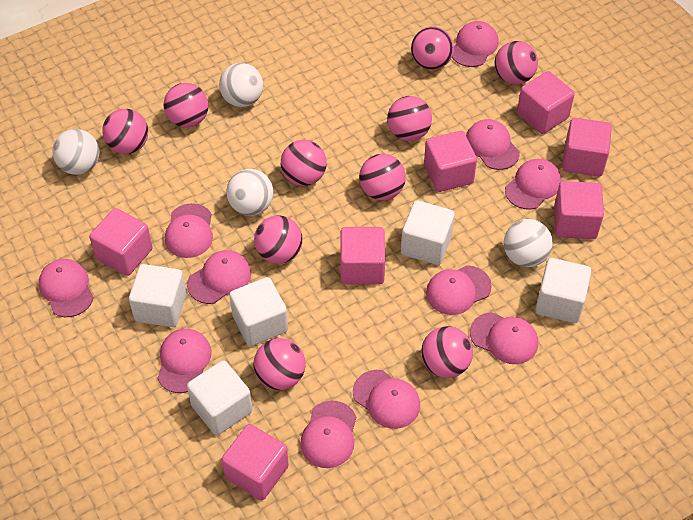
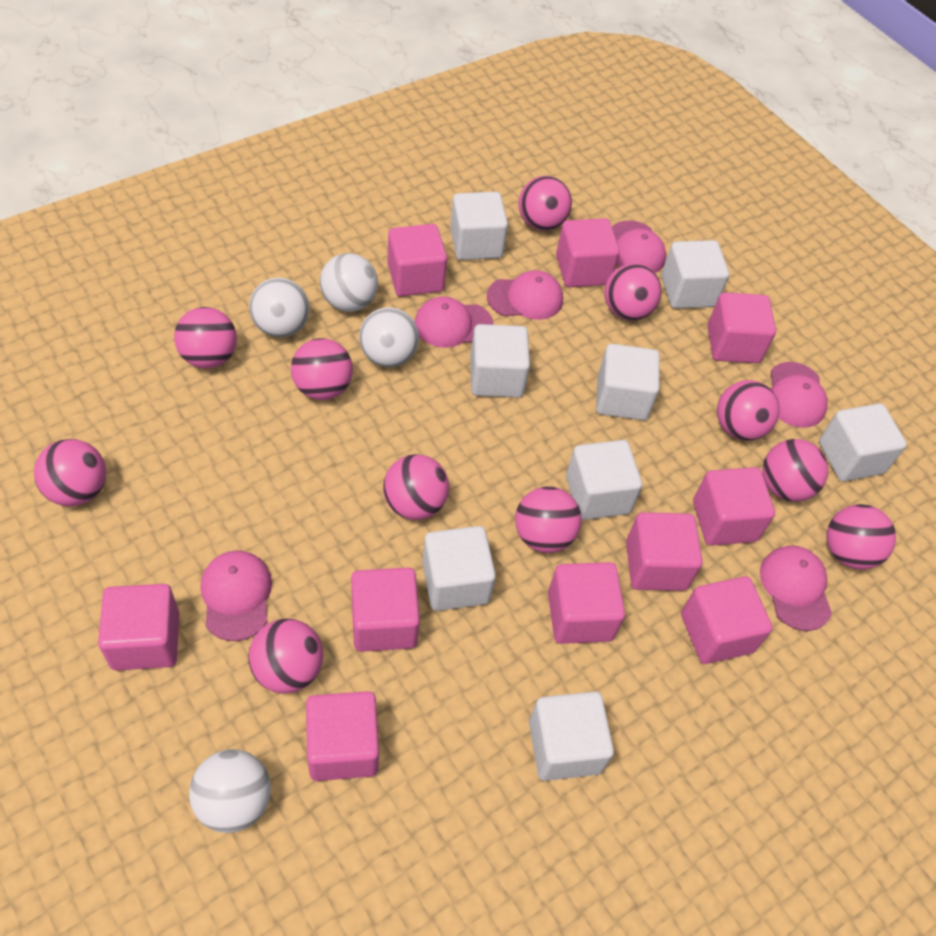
pink ball: [102,109,148,154] [164,83,208,128] [254,215,303,264] [254,338,306,390] [281,140,327,186] [359,154,406,200] [387,96,432,141] [411,26,454,70] [421,326,473,378] [494,41,538,85] = 10 -> [34,439,106,506] [174,307,237,369] [248,619,323,694] [291,338,353,400] [383,454,449,520] [515,486,582,553] [518,176,572,231] [604,263,661,320] [717,380,780,441] [763,439,828,502] [826,504,896,570] = 11
pink cap: [38,259,94,317] [158,329,212,393] [165,203,213,258] [187,250,251,304] [300,400,356,468] [353,370,420,429] [426,265,492,315] [452,21,499,67] [466,119,520,170] [470,312,538,364] [505,159,561,210] = 11 -> [201,551,272,641] [415,296,494,348] [487,270,563,320] [612,220,666,273] [760,545,832,631] [771,362,828,428] = 6
pink cube: [89,208,153,276] [221,424,289,501] [340,227,385,284] [424,131,477,192] [517,71,575,134] [554,181,604,239] [562,118,612,177] = 7 -> [98,584,179,671] [306,691,379,781] [351,568,420,652] [388,224,447,296] [548,562,625,644] [556,218,620,287] [626,512,703,591] [681,576,773,664] [693,467,775,546] [708,292,776,363] = 10
white cube: [129,264,186,327] [187,360,253,435] [229,277,288,346] [401,200,455,265] [535,258,591,323] = 5 -> [422,526,496,611] [450,192,508,260] [470,324,530,397] [529,691,614,781] [566,440,642,520] [596,344,660,420] [661,240,729,309] [819,403,907,482] = 8

